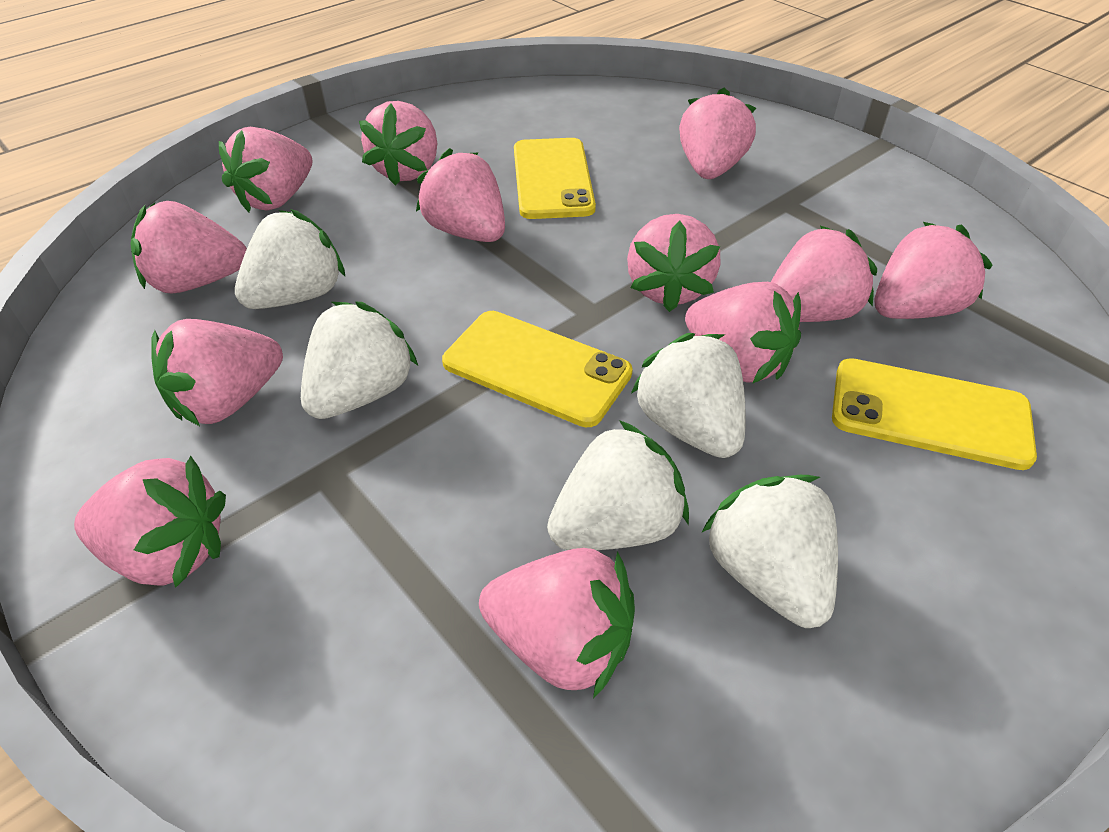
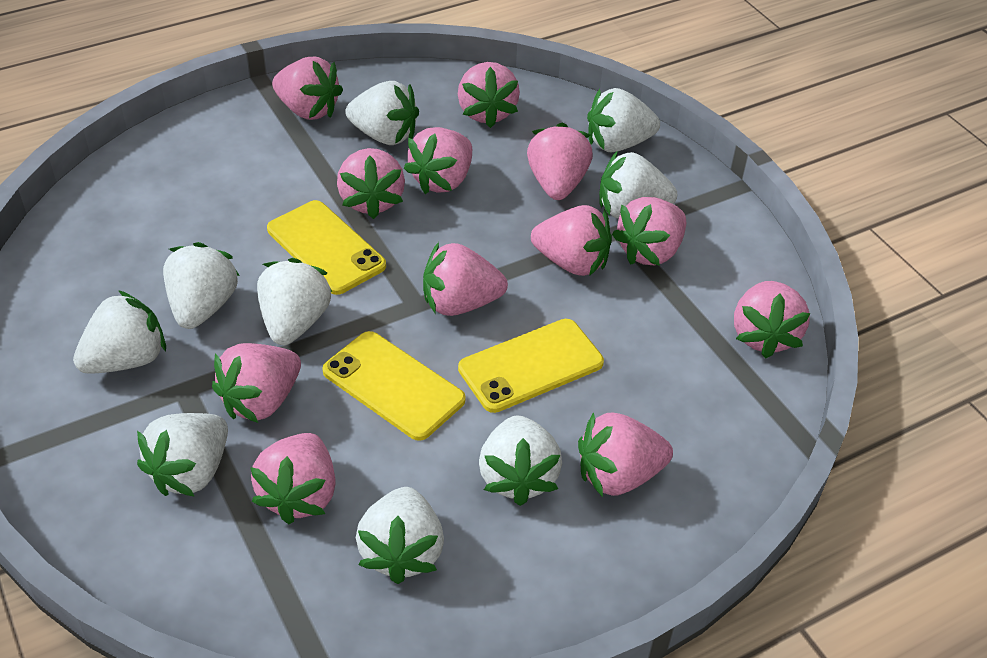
white strawberry: [235,209,345,309] [301,302,418,419] [547,420,689,550] [631,333,746,458] [701,475,838,628] = 5 -> [73,290,166,374] [137,413,228,497] [163,242,240,329] [257,258,332,345] [345,81,419,145] [356,487,444,584] [479,415,562,506] [587,88,660,152] [599,152,677,219] = 9

